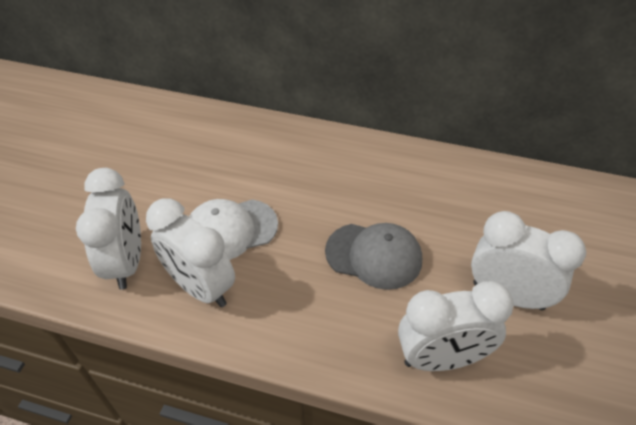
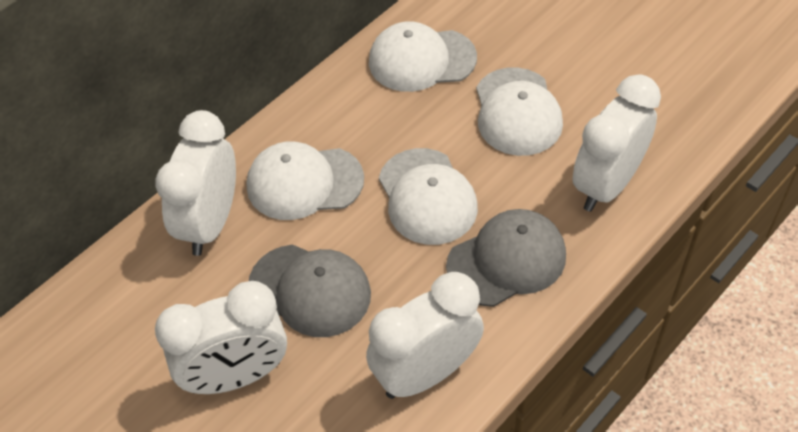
grey cap: [325,223,422,290] = 1 -> [249,245,371,337] [446,209,566,307] = 2
white cap: [189,199,278,260] = 1 -> [247,142,364,220] [369,21,477,92] [379,148,478,245] [476,67,563,156] = 4

